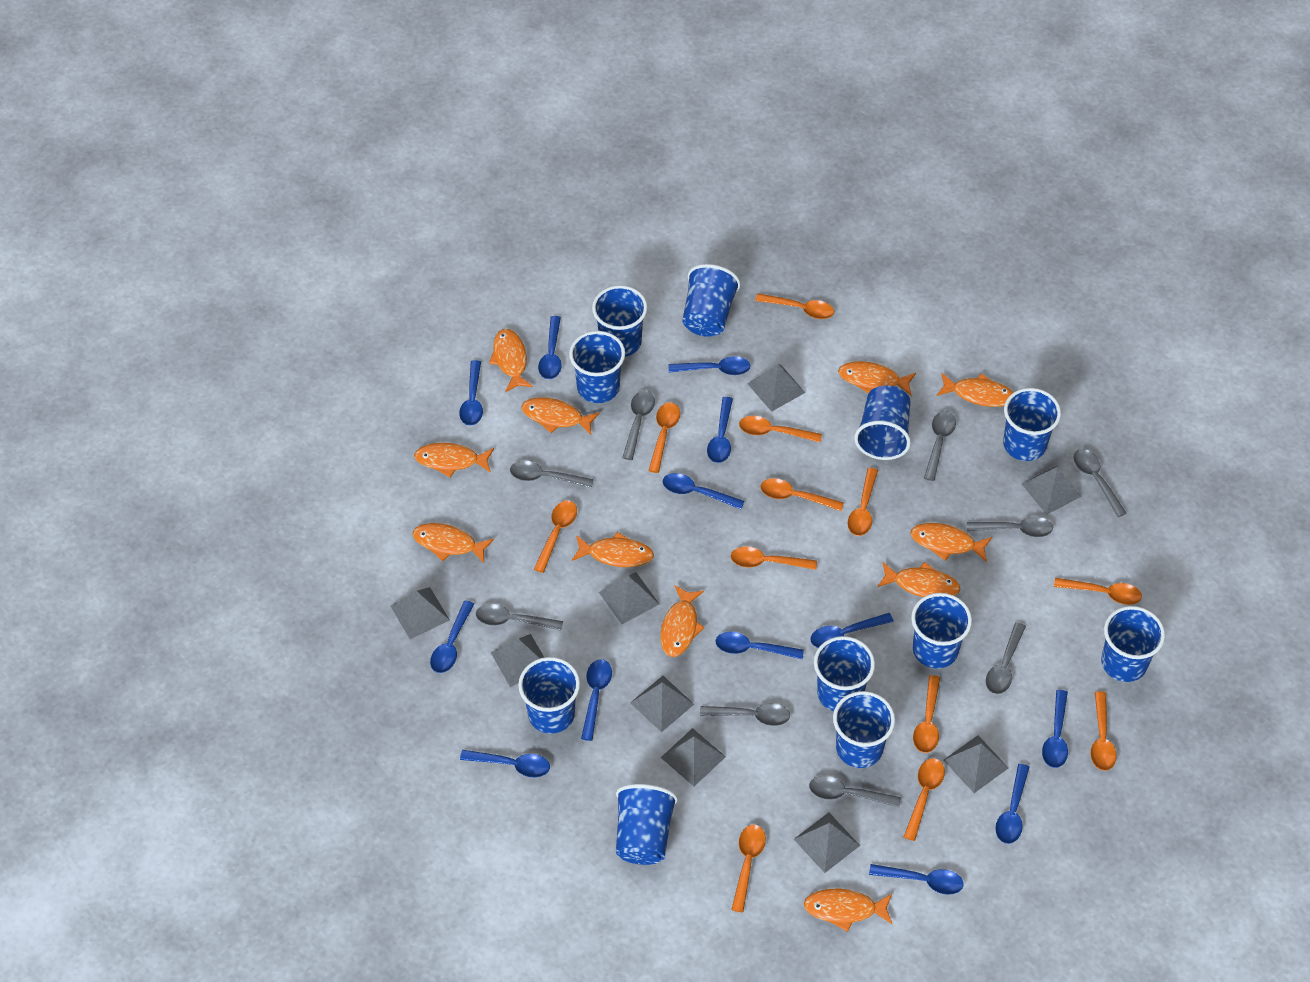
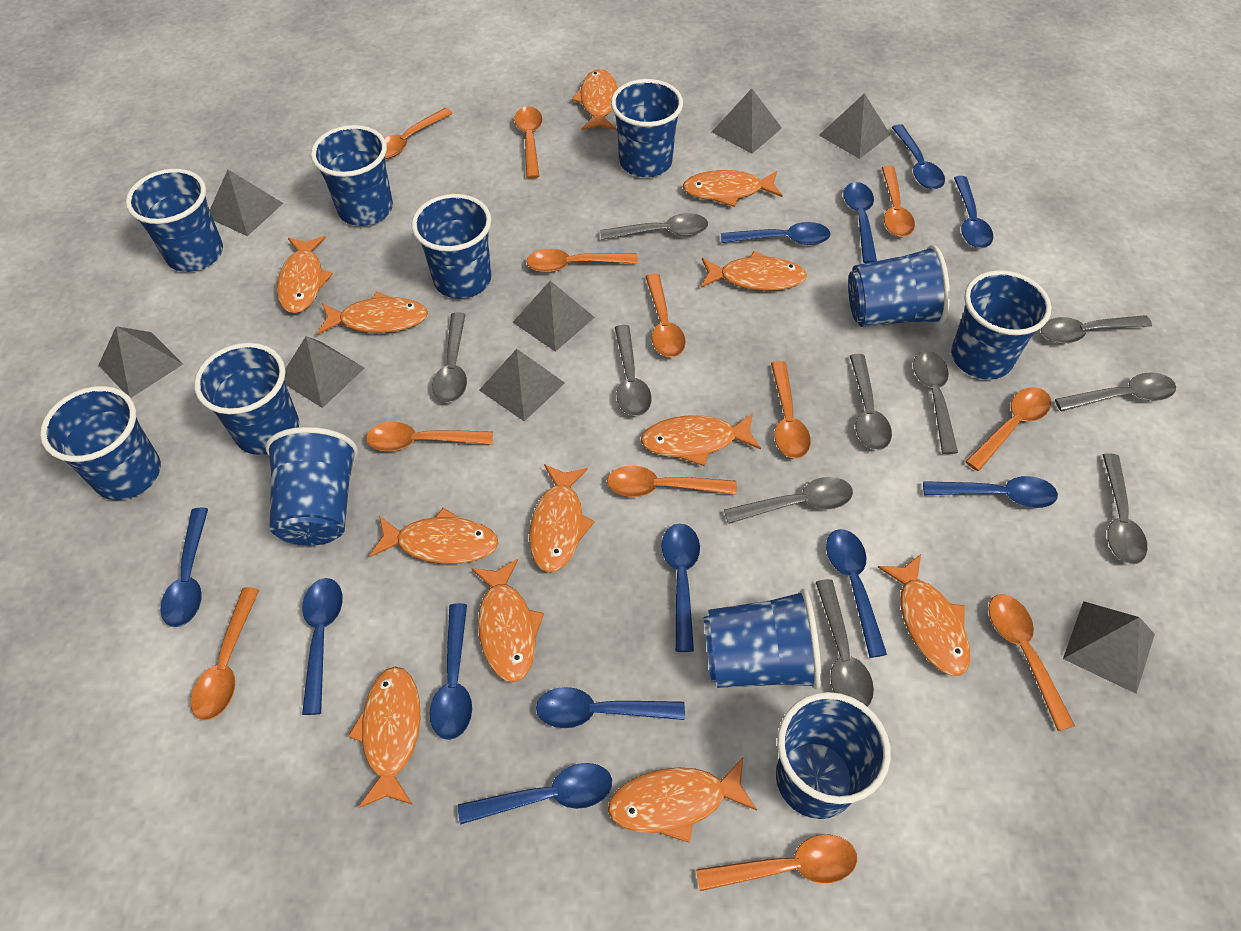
blue spoon: [430,600,474,673] [459,360,483,426] [460,750,550,777] [538,316,562,379] [581,659,612,741] [663,473,744,509] [669,356,750,375] [707,397,733,463] [716,632,804,659] [810,613,894,648] [869,864,964,895] [995,764,1030,844] [1042,690,1068,768] = 13 -> [161,507,208,627] [302,578,343,715] [430,603,472,740] [458,763,612,825] [536,687,685,728] [662,524,700,652] [721,222,830,245] [826,529,887,658] [843,182,877,263] [891,124,945,189] [923,476,1058,508] [954,176,993,248] = 12
grey pyramid: [391,587,450,639] [490,634,545,687] [599,572,659,624] [630,676,694,732] [661,728,726,786] [747,364,805,412] [794,812,860,873] [944,735,1008,793] [1022,466,1082,515] = 9 -> [99,326,183,398] [210,170,283,236] [285,336,365,408] [479,349,565,421] [513,281,595,352] [712,89,782,154] [819,93,890,159] [1063,601,1155,694] = 8
grey spoon: [476,604,563,631] [510,461,594,488] [622,390,655,460] [700,703,790,726] [809,776,901,807] [924,411,956,481] [967,517,1053,537] [986,622,1026,694] [1073,449,1126,517] = 9 -> [432,313,467,403] [600,213,708,240] [615,325,652,416] [724,477,853,524] [816,579,874,707] [850,354,892,450] [913,351,958,454] [1041,315,1152,344] [1055,372,1176,411] [1102,453,1147,564] = 10
orange fish: [413,523,494,563] [414,443,494,477] [489,329,533,392] [522,397,600,435] [572,532,654,567] [660,585,705,657] [804,889,892,932] [838,361,916,395] [877,562,961,597] [910,523,992,562] [937,373,1013,407] = 11 -> [277,236,333,313] [317,292,428,335] [348,667,420,808] [370,508,498,564] [471,559,544,682] [529,464,595,573] [572,69,618,130] [608,758,757,843] [641,413,761,466] [683,170,783,207] [701,251,807,291] [878,554,970,676] = 12

